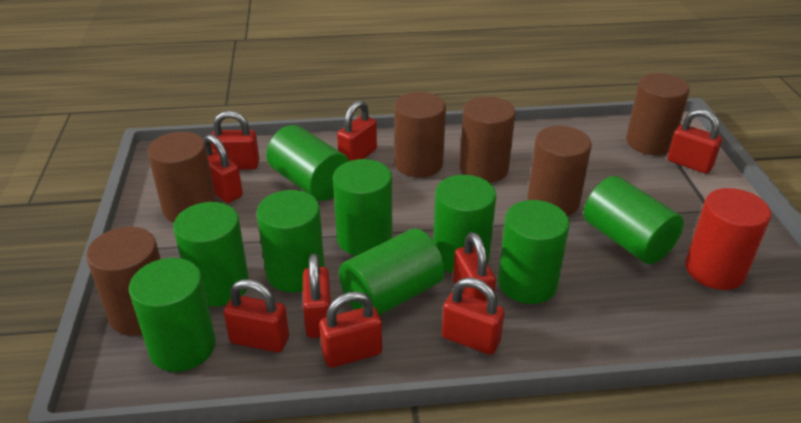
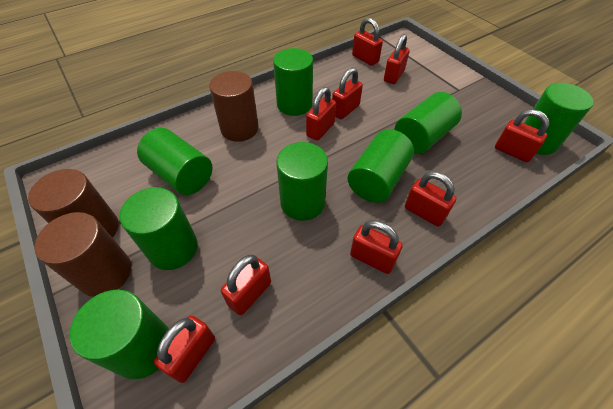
brown cylinder: [86,227,161,336] [147,132,216,223] [394,92,446,178] [460,96,516,183] [527,126,592,216] [626,73,690,155] = 6 -> [28,169,118,238] [34,212,131,297] [209,71,259,142] = 3
green cylinder: [129,258,216,372] [173,202,249,306] [257,190,325,292] [266,125,349,201] [333,159,392,256] [339,228,445,316] [433,175,496,273] [498,200,570,304] [584,176,684,264] = 9 -> [70,290,169,379] [120,187,198,270] [137,128,212,195] [273,48,313,116] [276,142,328,221] [348,129,414,203] [395,92,462,154] [524,83,594,155] = 8
red cylinder: [685,188,771,290] = 1 -> none = 0

